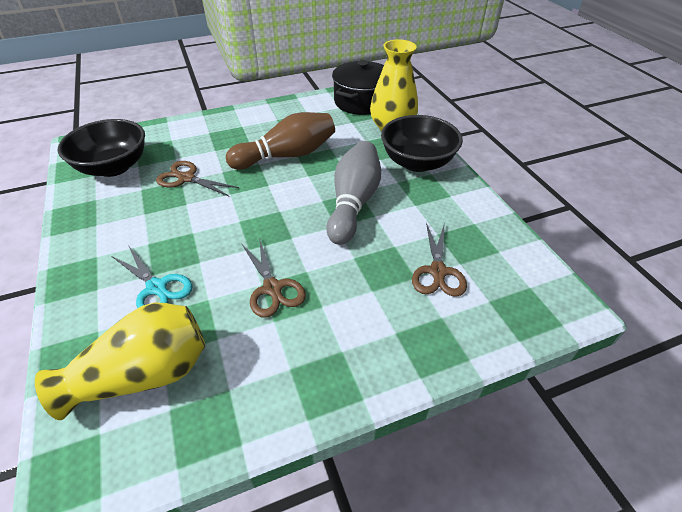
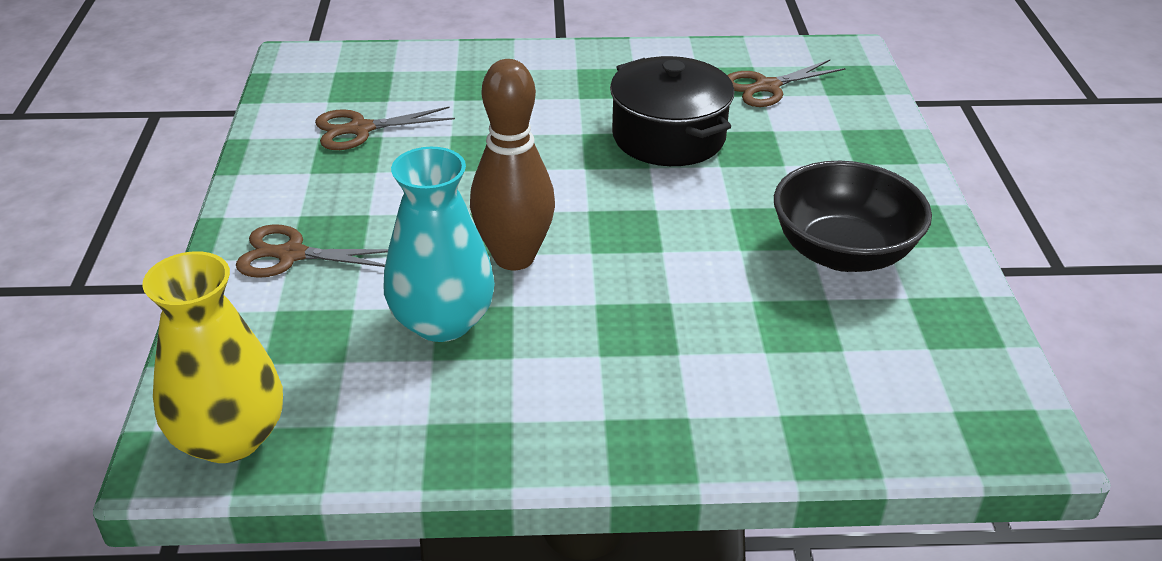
black bowl: [58,119,145,177] [381,115,463,172] = 2 -> [774,161,932,272] = 1
grey bowling pin: [326,141,381,245] = 1 -> none = 0
turquoise scissors: [111,245,193,308] = 1 -> none = 0
turquoise vase: none = 0 -> [384,147,495,342] = 1
yellow vase: [35,303,205,420] [370,39,418,131] = 2 -> [142,251,283,463] = 1

